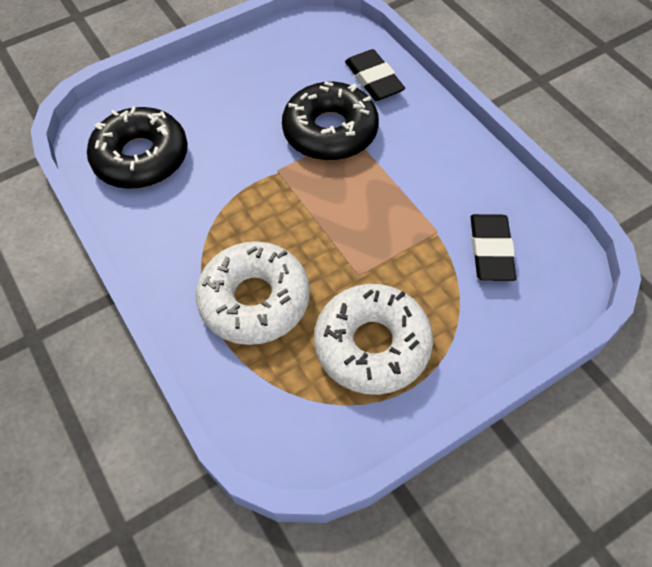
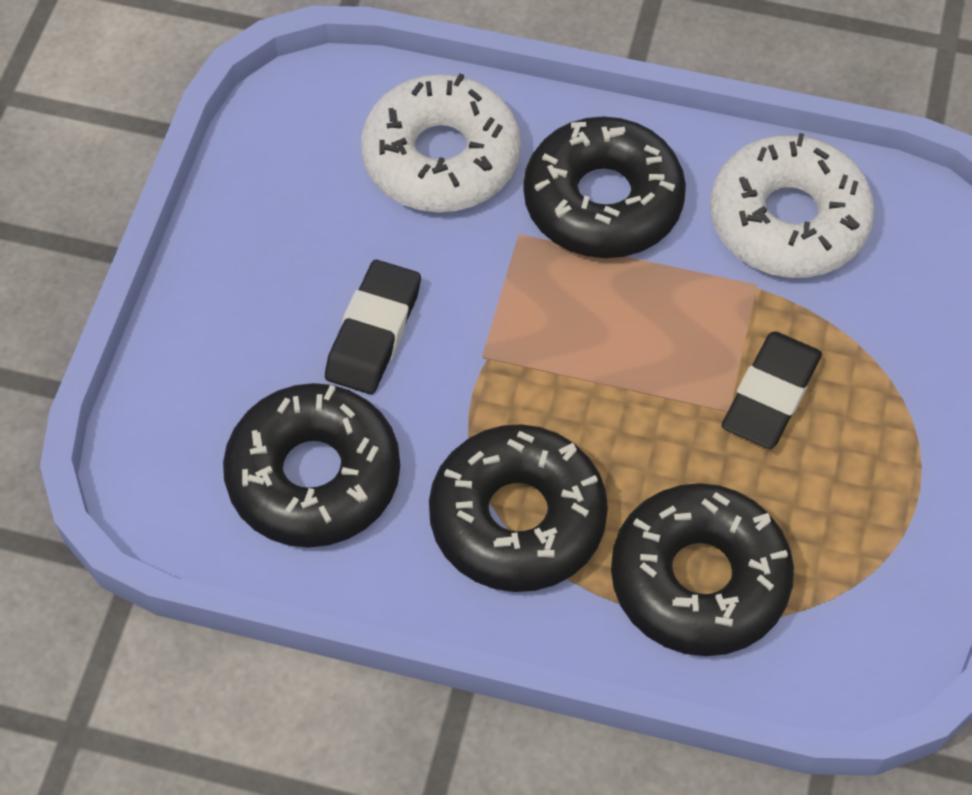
black donut: [87,106,188,189] [282,82,379,160] = 2 -> [223,383,400,547] [429,424,608,592] [523,116,686,258] [611,483,794,656] = 4

